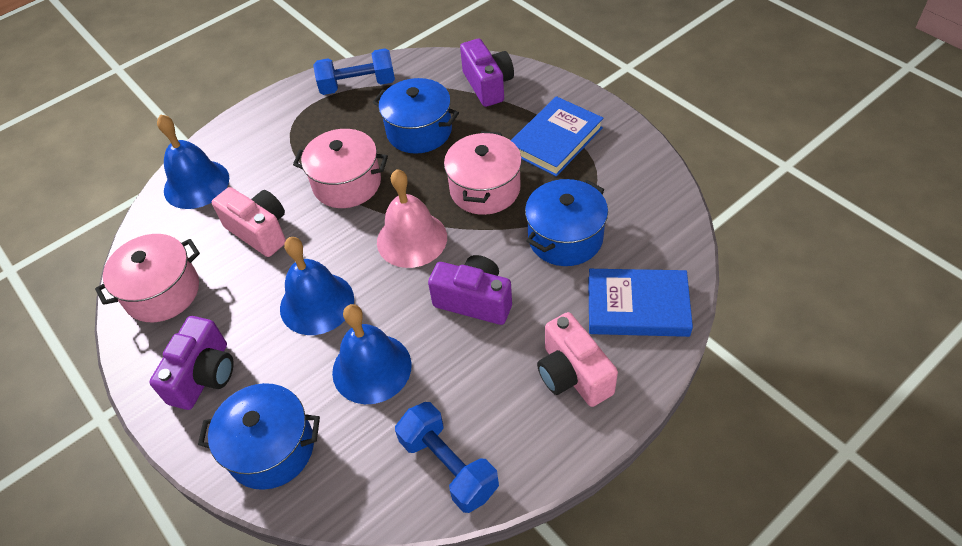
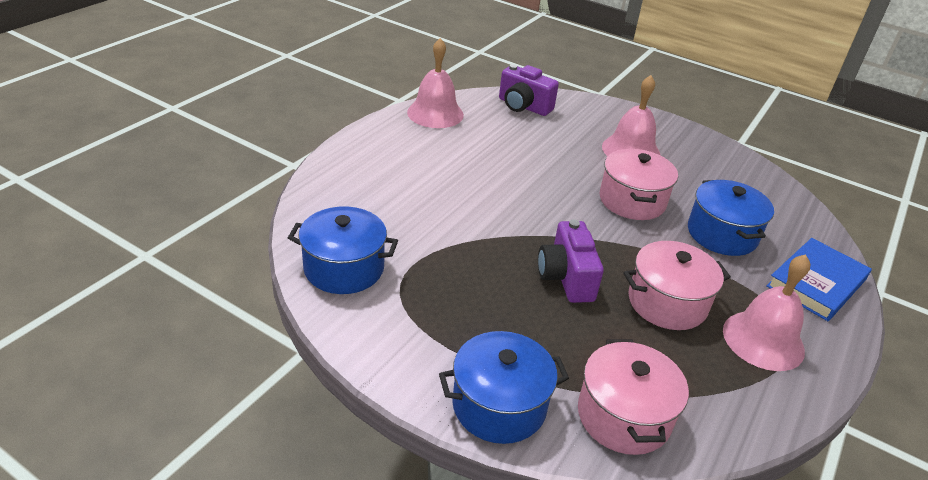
blue bell: [157,114,229,209] [280,237,354,335] [332,304,412,404] = 3 -> none = 0
blue book: [511,96,604,177] [588,269,693,337] = 2 -> [766,238,872,321] = 1
blue dumbbell: [313,48,395,95] [395,402,499,513] = 2 -> none = 0
pink bell: [377,169,447,268] = 1 -> [407,38,464,128] [602,75,661,156] [723,254,810,371] = 3
pink camera: [212,187,286,257] [537,312,618,407] = 2 -> none = 0
purple camera: [149,316,234,410] [428,255,512,325] [460,39,514,107] = 3 -> [499,64,559,116] [538,219,604,303] = 2

